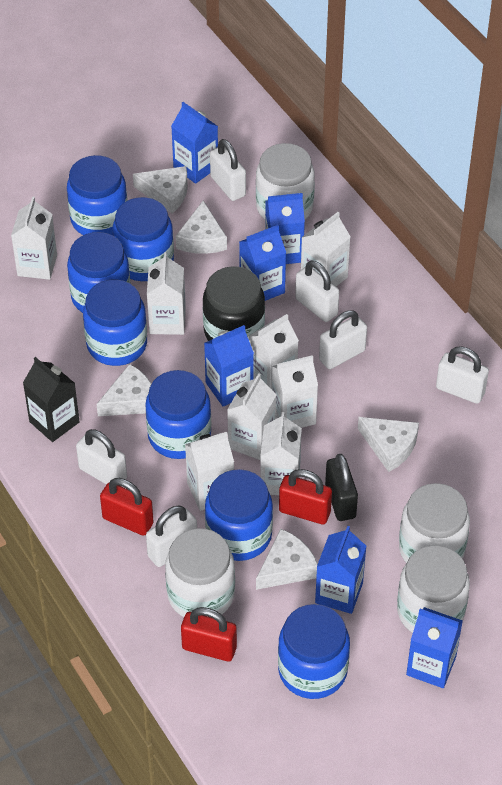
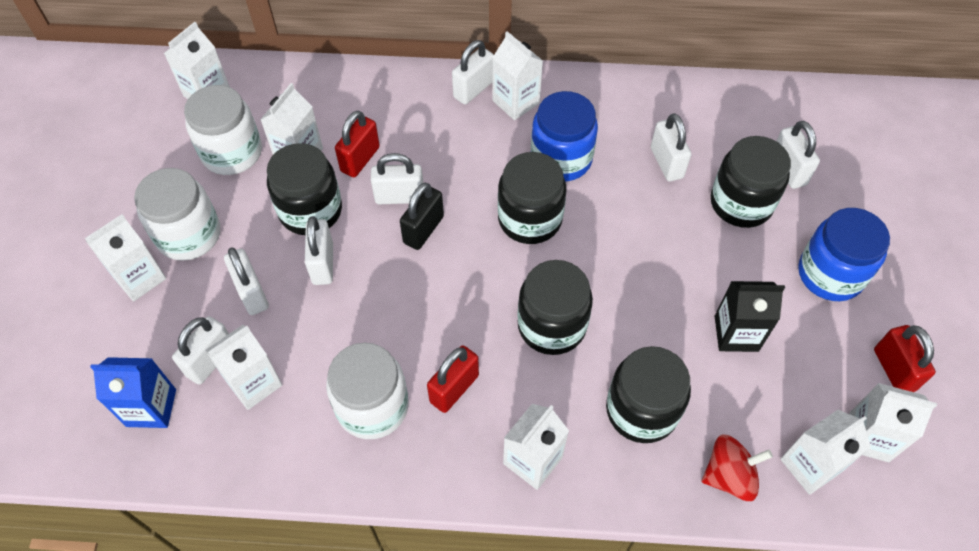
black jar: [203,266,265,341] = 1 -> [267,143,342,235] [498,152,567,244] [517,260,593,355] [606,346,691,443] [711,136,791,228] = 5
blue carton: [171,102,218,184] [204,325,254,406] [239,225,286,301] [265,193,305,264] [315,526,366,614] [406,607,463,688] = 6 -> [90,357,176,428] = 1
blue jar: [67,155,127,235] [67,232,131,313] [83,280,147,366] [112,197,174,281] [145,370,211,459] [205,469,273,561] [278,604,350,699] = 7 -> [531,91,598,181] [798,208,890,301] = 2
red spinning top: none = 0 -> [702,434,773,501] = 1
white cheese: [97,364,151,416] [133,166,188,213] [176,201,227,254] [256,529,318,590] [358,417,419,472] = 5 -> none = 0
white jar: [165,528,235,617] [256,143,315,219] [397,545,470,633] [399,483,470,563] = 4 -> [134,168,220,261] [184,85,262,175] [326,343,409,439] = 3
white padlock: [76,429,127,485] [146,506,197,567] [210,139,246,201] [295,261,339,322] [319,310,367,369] [436,346,489,404] = 6 -> [172,316,229,385] [224,247,269,315] [305,216,333,285] [371,153,423,204] [452,40,494,104] [651,113,691,181] [776,121,820,189] = 7

